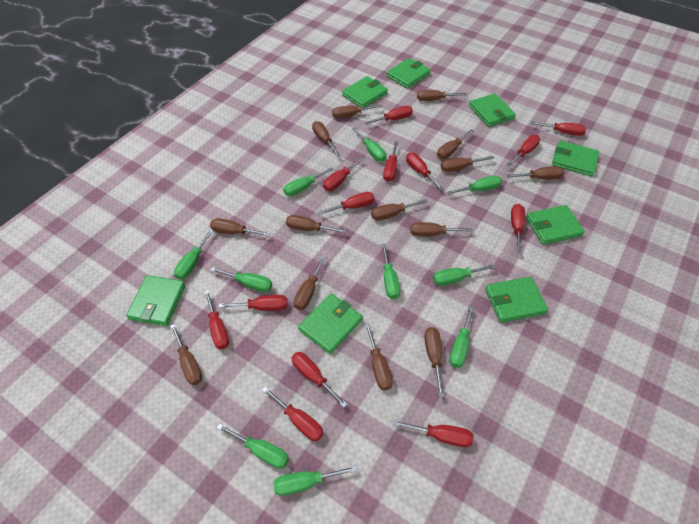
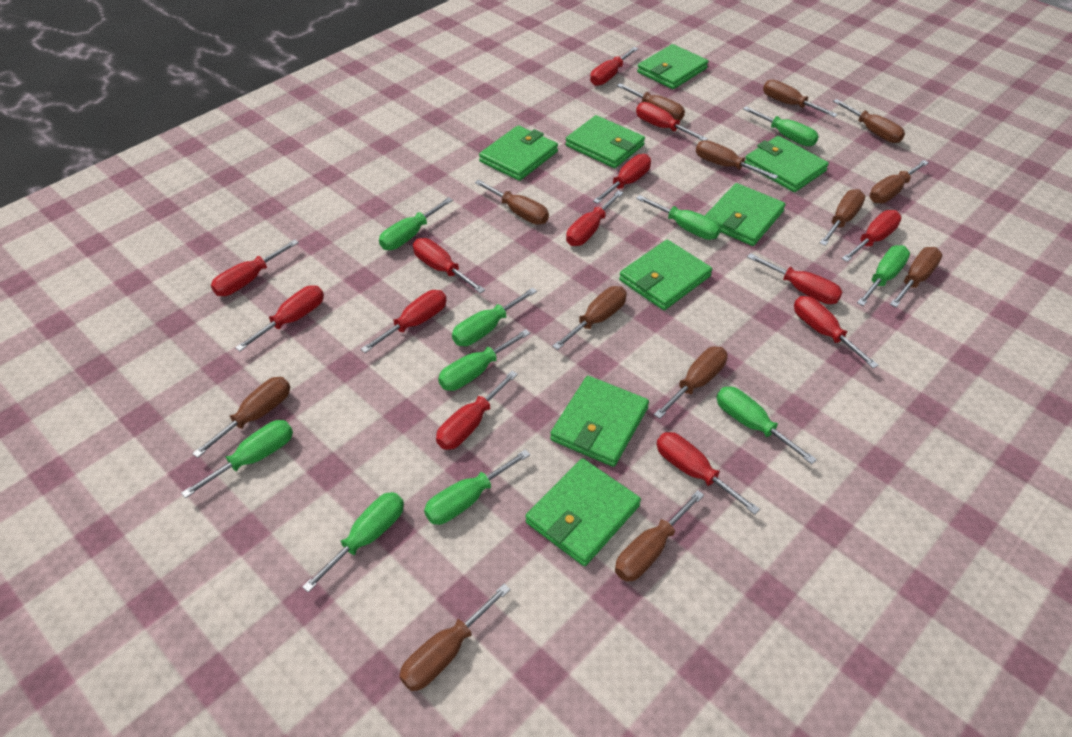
brown screwdriver: [170,324,202,385] [210,218,270,236] [286,215,346,233] [294,255,326,310] [312,121,340,157] [332,105,382,118] [365,323,393,390] [371,199,428,221] [410,222,472,236] [417,90,467,101] [424,327,444,397] [437,129,474,159] [441,156,494,172] [507,166,564,180] = 14 -> [192,377,290,458] [399,584,511,691] [475,180,549,225] [552,286,627,350] [615,490,704,582] [617,83,685,120] [654,347,728,419] [696,140,778,179] [763,80,838,117] [820,189,865,246] [833,99,905,143] [870,160,929,203] [890,247,942,307] = 13

